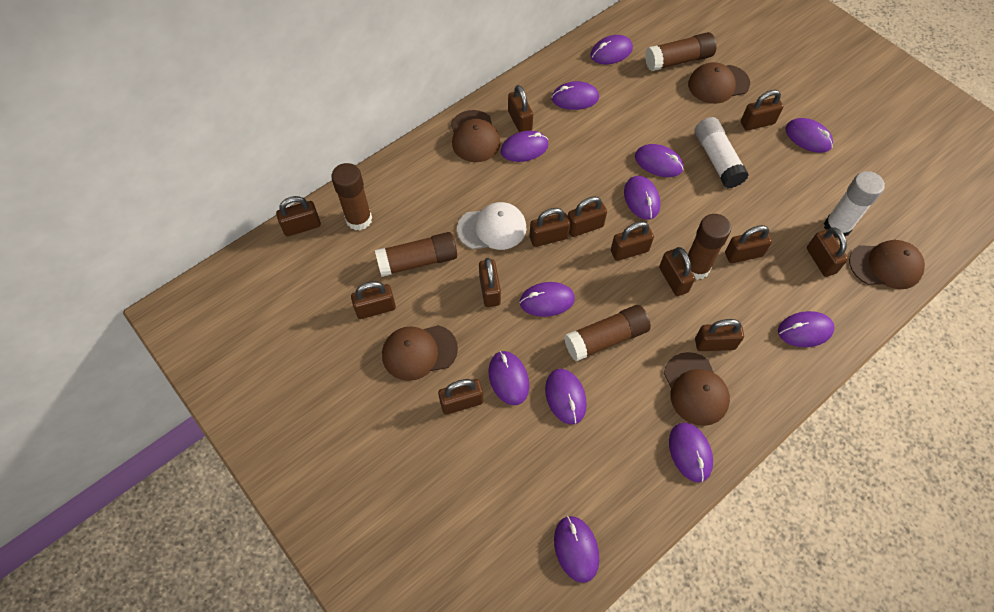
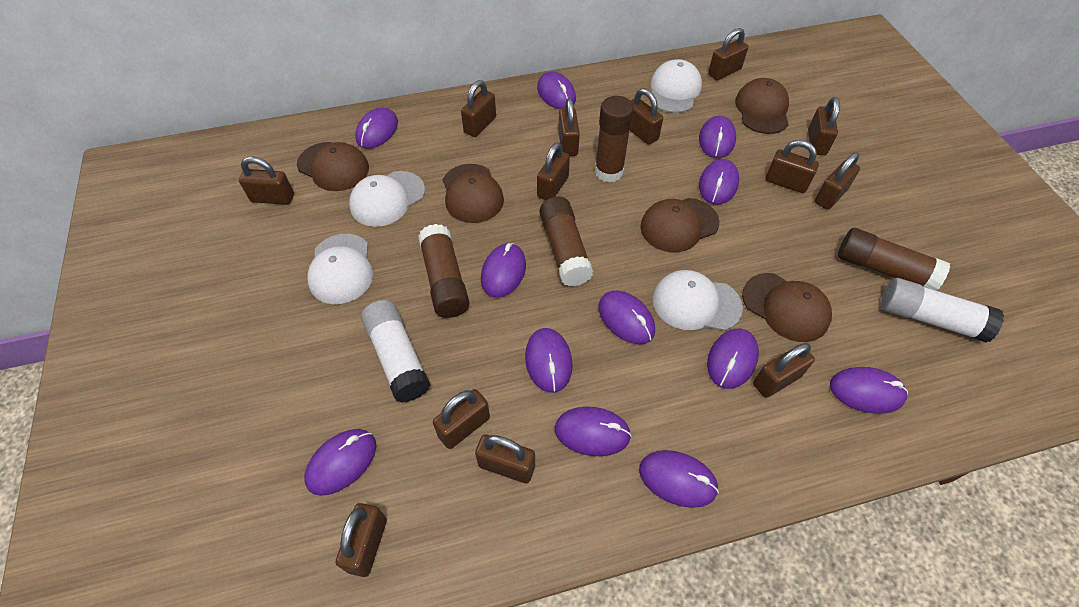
brown glue stick: [331,163,372,231] [375,232,457,277] [564,305,651,361] [645,32,716,71] [688,214,731,280] = 5 -> [418,224,469,318] [539,196,593,287] [595,96,634,183] [838,228,950,291] = 4
white cap: [457,202,526,250] = 1 -> [307,234,373,304] [349,171,425,227] [651,59,702,113] [653,270,743,331] = 4

